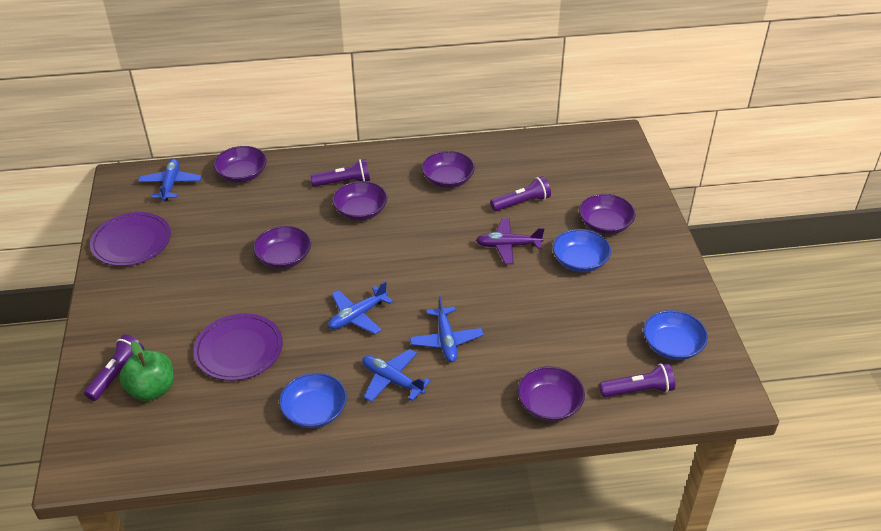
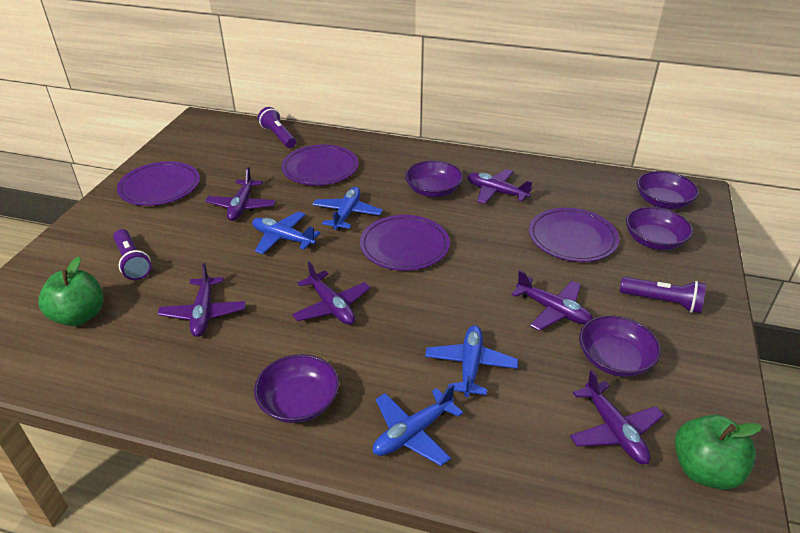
blue bowl: [279,373,347,428] [553,229,611,272] [643,310,708,360] = 3 -> none = 0
green apple: [119,341,174,401] = 1 -> [38,257,104,326] [675,415,762,490] = 2
purple bowl: [214,146,267,183] [253,226,311,269] [332,181,387,220] [422,151,475,188] [517,366,585,421] [579,194,636,234] = 6 -> [254,354,339,423] [405,161,463,197] [579,315,661,377] [626,207,693,250] [637,171,699,209] = 5
purple flashlight: [84,334,145,401] [310,159,370,187] [490,176,551,211] [599,363,675,397] = 4 -> [113,229,151,280] [258,107,296,148] [620,277,706,313] = 3
purple plane: [476,218,544,264] = 1 -> [158,263,246,337] [205,167,276,221] [292,261,370,325] [467,169,533,204] [511,270,593,331] [570,370,664,464] = 6
purple plate: [90,212,171,266] [193,313,283,381] = 2 -> [117,161,200,206] [281,145,358,185] [360,215,450,271] [529,208,619,262] = 4

